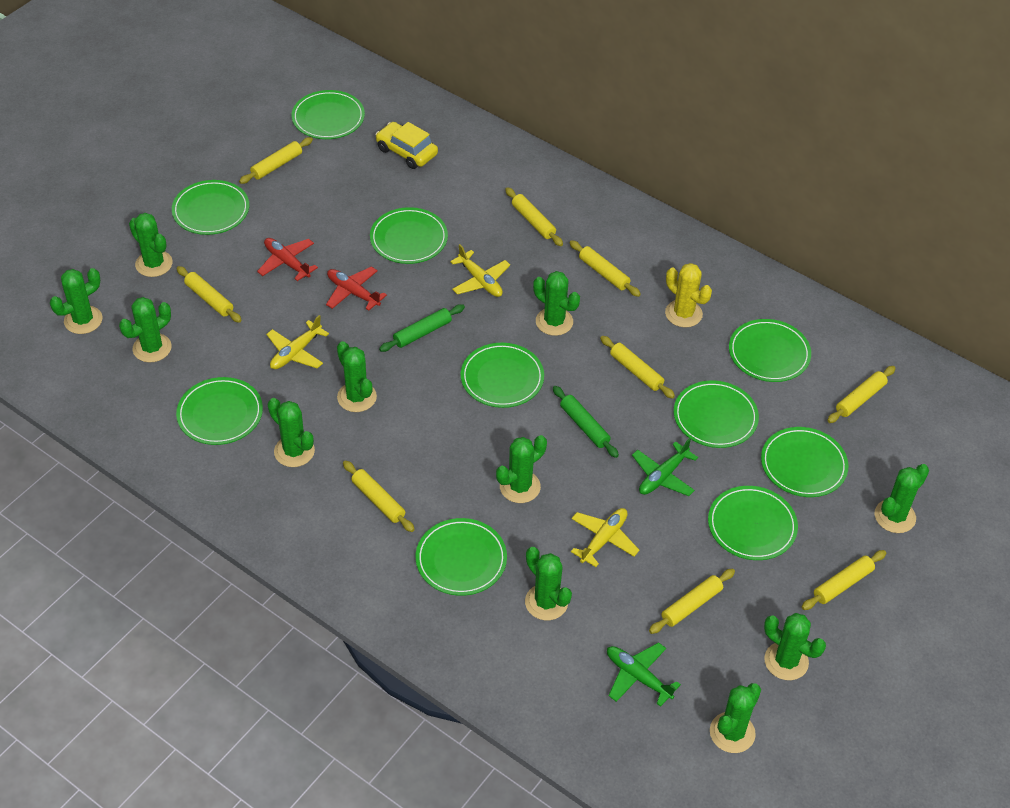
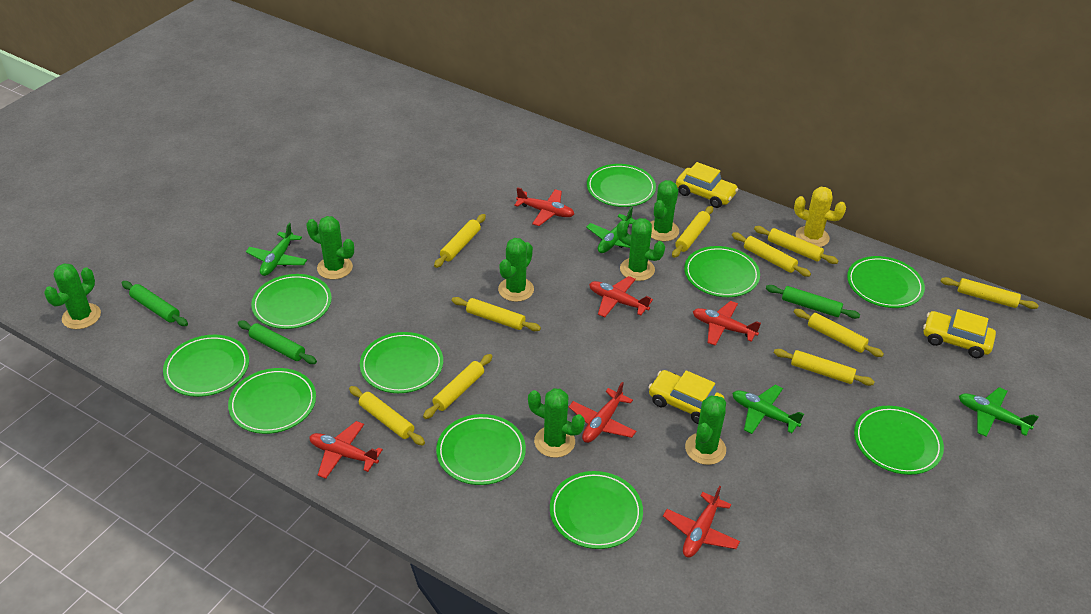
green cactus: [50,268,103,334] [119,297,172,362] [129,213,173,277] [268,398,315,467] [337,341,377,412] [496,435,547,503] [525,547,572,620] [533,271,580,336] [710,683,761,753] [764,613,826,680] [875,464,929,533] = 11 -> [44,263,101,329] [307,216,354,280] [498,238,534,302] [528,388,585,458] [617,218,665,281] [651,180,679,242] [685,396,726,465] = 7
green plane: [607,642,681,707] [632,438,698,496] = 2 -> [246,223,307,276] [586,207,635,253] [732,385,804,434] [959,387,1039,437] = 4
green rolling pin: [379,304,465,352] [553,386,619,458] = 2 -> [122,281,188,326] [238,321,317,364] [766,285,860,319] = 3
red plane: [257,238,318,281] [326,266,387,311] = 2 -> [309,421,383,479] [514,187,574,226] [569,382,636,443] [589,276,653,317] [663,486,740,558] [693,301,761,346] = 6
yellow car: [375,122,438,169] = 1 -> [648,370,724,424] [676,162,738,208] [923,309,996,358] = 3
yellow plane: [266,315,329,369] [450,244,510,297] [571,508,640,567] = 3 -> none = 0
yellow rolling pin: [177,266,242,323] [239,137,313,184] [343,461,415,532] [505,187,563,246] [569,240,641,297] [600,336,675,399] [649,569,735,634] [802,550,886,610] [827,366,896,423] = 9 -> [349,386,425,446] [423,354,493,419] [434,214,486,268] [451,297,541,331] [672,206,713,258] [732,232,811,277] [754,226,838,264] [774,349,875,386] [794,309,884,357] [941,277,1039,309] = 10

